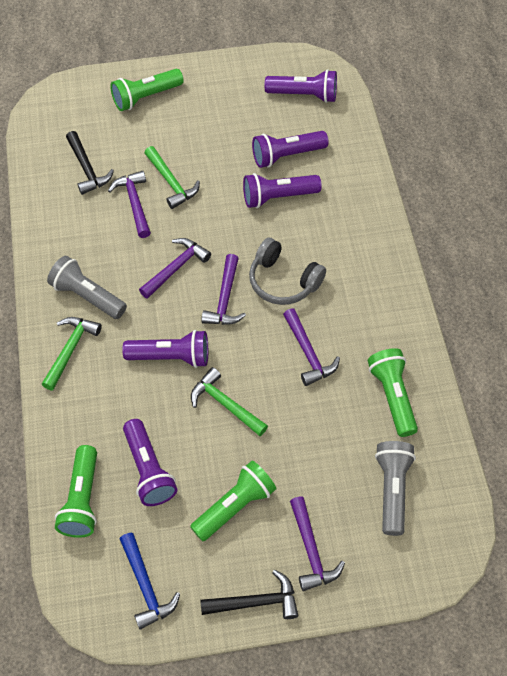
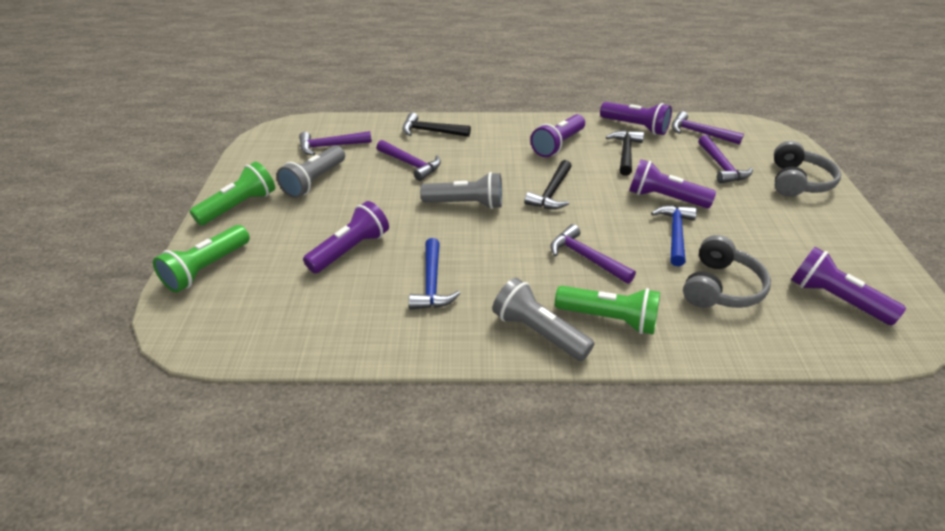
black hammer: [66,131,114,195] [200,570,298,619] = 2 -> [402,112,471,137] [524,160,572,209] [606,130,644,176] = 3
blue hammer: [120,533,180,630] = 1 -> [409,238,460,310] [651,205,697,266] = 2
green flashlight: [55,445,97,538] [110,69,184,111] [190,460,276,541] [368,348,418,437] = 4 -> [153,225,250,293] [190,161,275,225] [555,286,660,335] = 3
green hammer: [41,317,102,390] [145,146,200,209] [191,367,268,436] = 3 -> none = 0
grey flashlight: [47,256,127,319] [375,441,416,536] = 2 -> [276,146,345,198] [420,172,502,209] [492,278,594,361] = 3
grey headphones: [249,238,326,305] = 1 -> [683,235,771,308] [774,141,841,197] = 2

